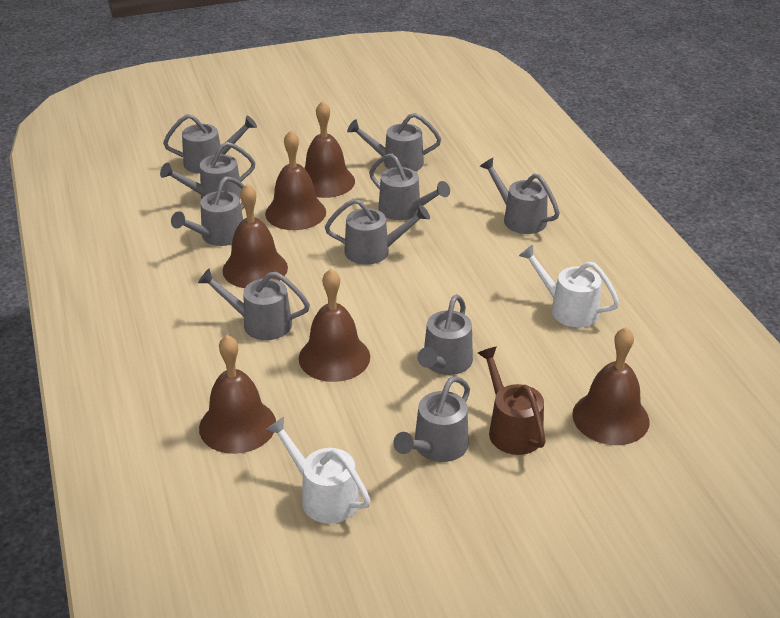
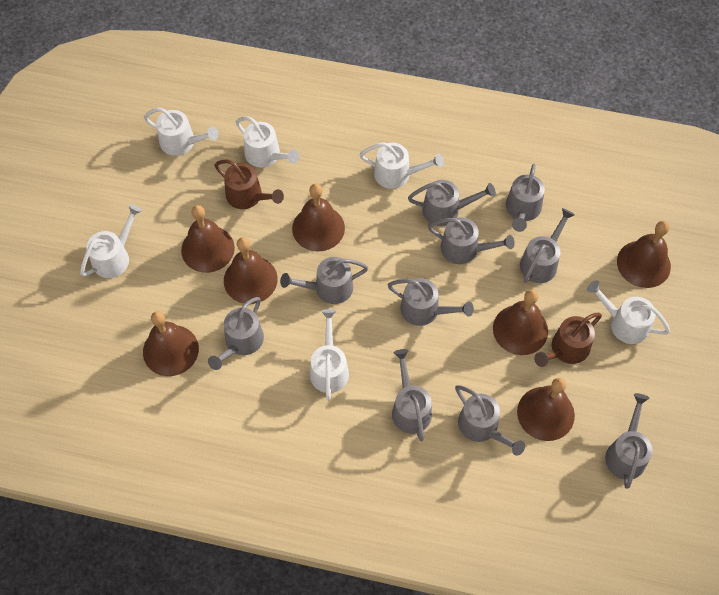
brown bell: [199,335,276,454] [223,184,288,288] [265,130,326,230] [299,269,370,382] [304,101,355,198] [572,327,650,445] = 6 -> [143,311,199,376] [181,205,235,273] [224,237,278,304] [292,184,345,251] [493,290,548,355] [517,378,575,441] [617,221,671,288] = 7
brown watering can: [478,347,546,455] = 1 -> [214,159,284,209] [534,313,602,367] = 2
white watering can: [266,417,371,524] [519,245,619,327] = 2 -> [80,204,142,278] [144,108,219,156] [236,117,300,167] [310,309,349,400] [360,142,444,189] [587,281,670,344] = 6

